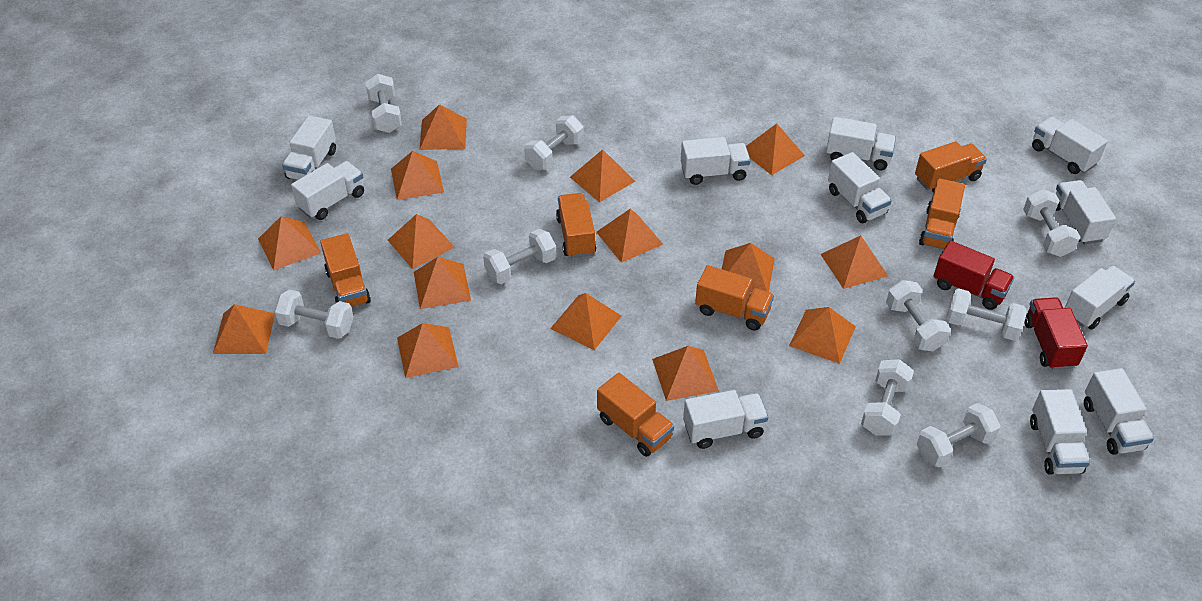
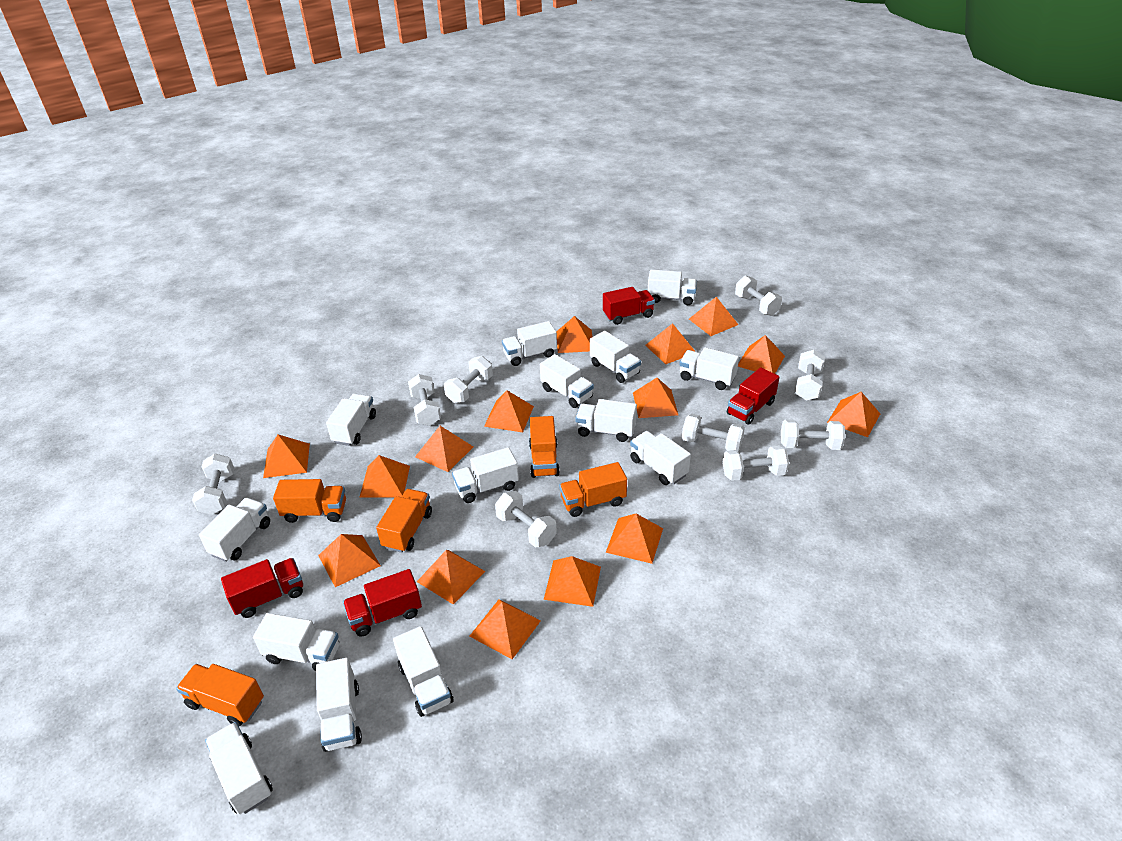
orange truck: [320,233,371,307] [556,193,596,258] [597,373,674,457] [695,265,774,331] [915,141,987,193] [919,178,965,249] = 6 -> [176,664,264,726] [273,479,346,523] [376,489,432,553] [529,416,560,478] [559,462,627,517] = 5
red truck: [933,240,1014,310] [1024,297,1088,370] = 2 -> [221,558,303,618] [343,569,422,636] [603,287,655,325] [727,367,779,425] = 4
white truck: [282,115,336,180] [291,161,364,220] [681,137,750,185] [683,390,768,449] [826,117,896,170] [828,152,892,224] [1030,389,1090,474] [1032,117,1108,174] [1056,180,1116,244] [1065,266,1135,330] [1084,368,1154,455] = 11 -> [199,498,270,562] [205,722,273,814] [253,613,339,671] [316,658,362,752] [326,394,376,446] [393,626,454,717] [452,447,519,503] [502,321,557,366] [540,354,594,408] [575,399,637,442] [590,331,641,383] [630,431,691,485] [648,270,697,305] [679,347,739,390] = 14

